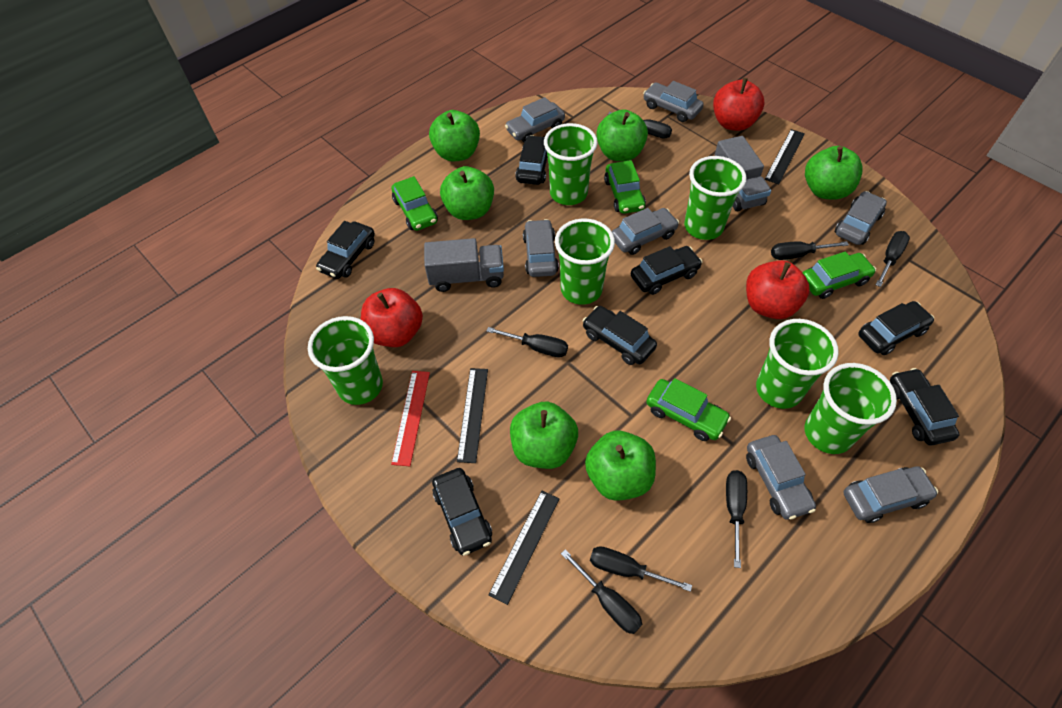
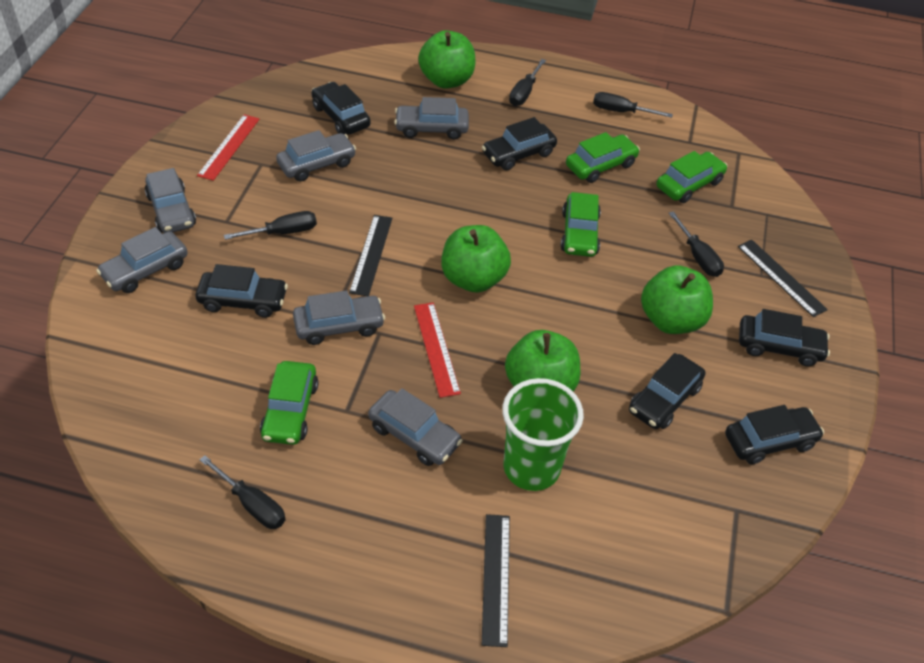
black car: [316,221,375,279] [432,468,492,556] [515,135,548,185] [582,306,657,365] [631,246,702,295] [858,301,934,355] [890,368,960,446] = 7 -> [195,264,288,318] [311,82,371,135] [482,117,557,170] [629,353,705,429] [725,405,824,465] [739,309,830,367] = 6
black screwdriver: [487,327,568,357] [561,549,642,634] [590,546,692,592] [608,112,672,139] [726,470,747,568] [771,241,849,260] [876,231,910,287] = 7 -> [200,455,286,529] [224,211,317,240] [509,59,546,106] [593,92,673,118] [669,211,724,277] = 5
green apple: [429,110,480,161] [440,166,494,220] [510,402,578,469] [585,431,656,501] [596,109,648,161] [805,146,863,200] = 6 -> [418,30,475,89] [441,225,511,293] [505,330,580,392] [641,265,713,334] = 4
green cup: [308,316,383,405] [544,123,598,205] [555,219,615,305] [684,156,747,240] [756,319,839,409] [805,363,897,454] = 6 -> [502,378,584,491] = 1
grey car: [505,97,565,142] [523,219,559,277] [612,208,679,255] [643,81,703,122] [746,435,816,520] [835,191,887,245] [843,466,938,523] = 7 -> [96,227,188,293] [145,168,196,233] [276,130,356,182] [293,291,385,345] [368,388,463,466] [394,97,469,140] = 6
grey truck: [424,238,504,292] [714,136,771,211] = 2 -> none = 0
red apple: [361,288,423,347] [713,78,764,131] [746,260,810,319] = 3 -> none = 0
red ruler: [391,371,430,466] = 1 -> [197,114,260,181] [414,303,461,398] = 2

